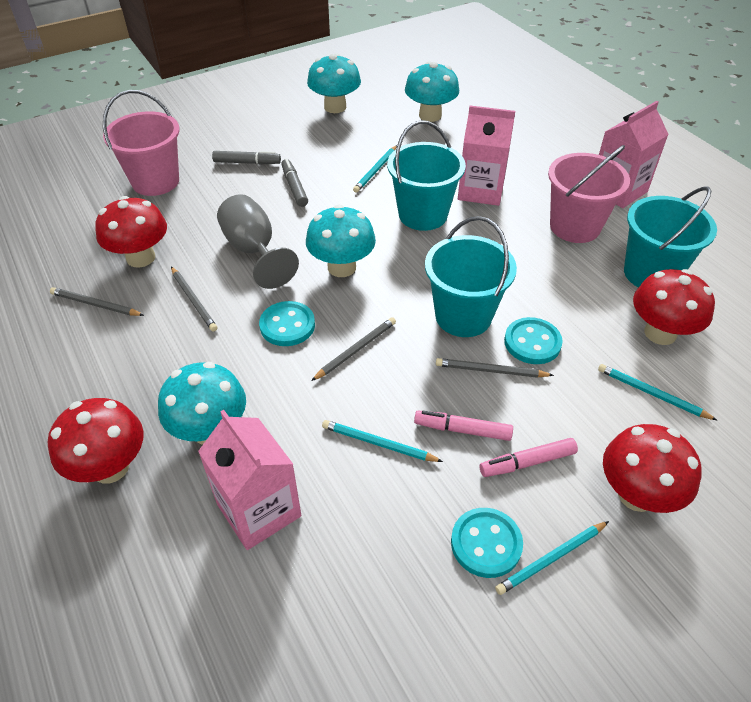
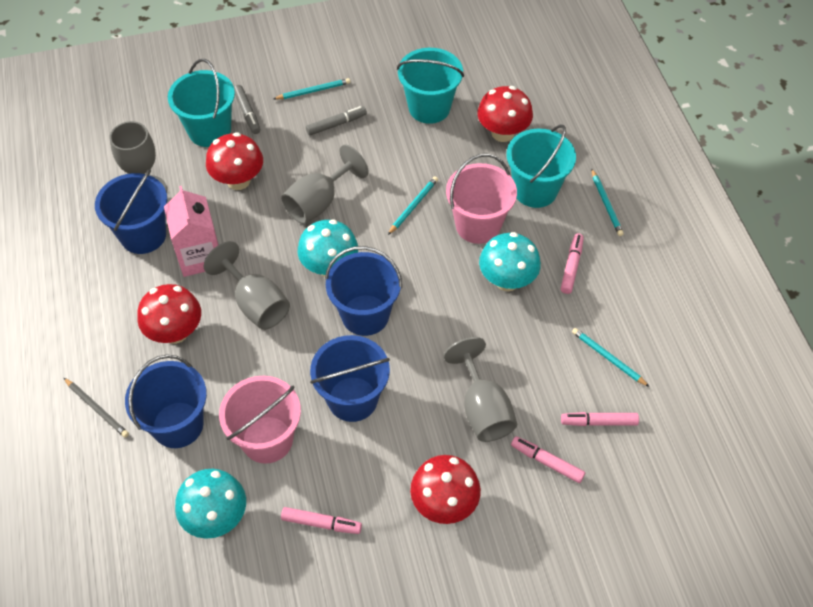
blue bucket: none = 0 -> [95,169,167,254] [125,355,207,448] [310,335,390,422] [325,246,402,336] = 4
grey goblet: [217,194,299,289] = 1 -> [110,121,167,193] [204,241,290,330] [281,145,369,224] [444,337,517,442] = 4
grey pencil: [50,287,144,316] [171,267,217,332] [311,317,396,381] [436,358,554,378] = 4 -> [64,378,129,438] = 1
pink carton: [198,410,301,550] [458,106,515,206] [599,101,669,208] = 3 -> [164,186,218,277] = 1
pink marker: [414,411,513,441] [480,438,578,477] = 2 -> [281,507,362,534] [511,436,585,483] [560,233,584,294] [561,412,639,426] = 4
turquoise button: [259,301,315,346] [451,508,523,578] [504,317,563,364] = 3 -> none = 0
turquoise mushroom: [158,362,246,445] [306,204,376,277] [307,54,361,113] [405,61,459,122] = 4 -> [175,469,246,539] [298,219,358,277] [479,232,541,291] = 3

